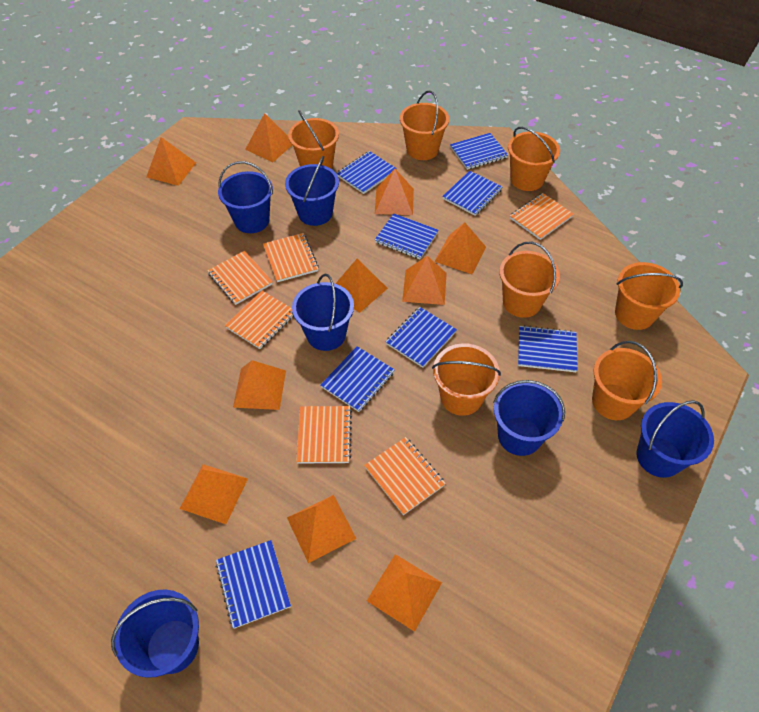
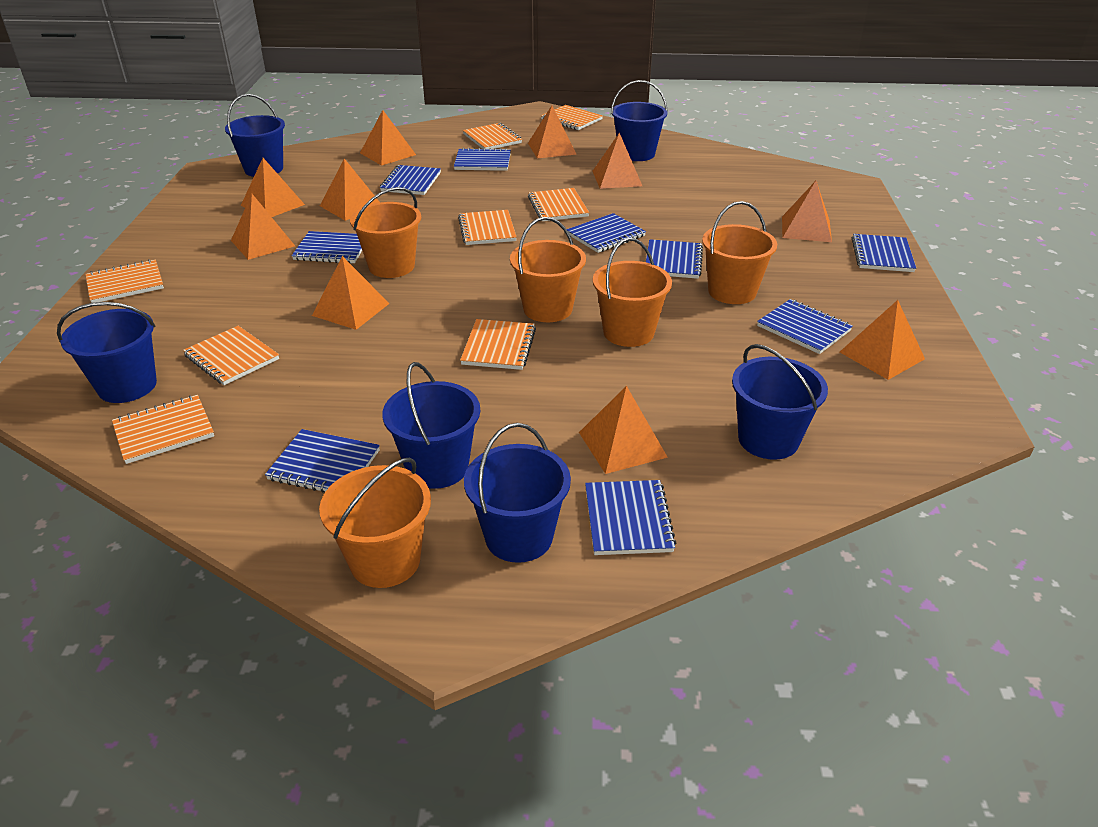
blue notebook: [216,540,291,629] [321,346,395,412] [336,151,397,194] [375,213,438,259] [386,307,457,368] [442,171,502,216] [450,133,508,170] [518,325,578,372] = 8 -> [265,429,380,493] [292,231,362,263] [380,165,441,195] [454,147,511,171] [567,213,646,253] [585,480,676,555] [646,239,703,279] [757,299,853,354] [852,234,916,272] = 9
orange bucket: [288,110,339,169] [400,90,449,160] [432,343,501,416] [499,241,560,318] [508,127,560,191] [592,341,662,420] [615,262,683,330] = 7 -> [319,457,431,588] [350,187,421,278] [510,217,586,322] [593,238,672,347] [702,201,777,304] = 5
orange notebook: [207,251,273,305] [225,291,294,349] [263,233,319,282] [296,406,352,464] [364,437,446,515] [510,193,574,240] = 6 -> [85,259,164,303] [112,395,214,464] [183,326,279,385] [458,210,517,245] [460,319,536,370] [463,123,522,149] [528,188,589,221] [541,105,603,130] = 8

